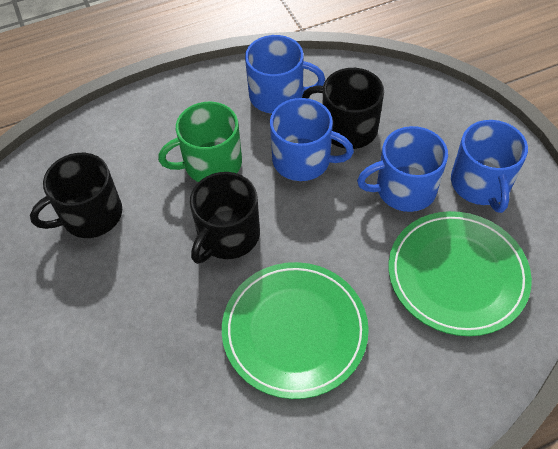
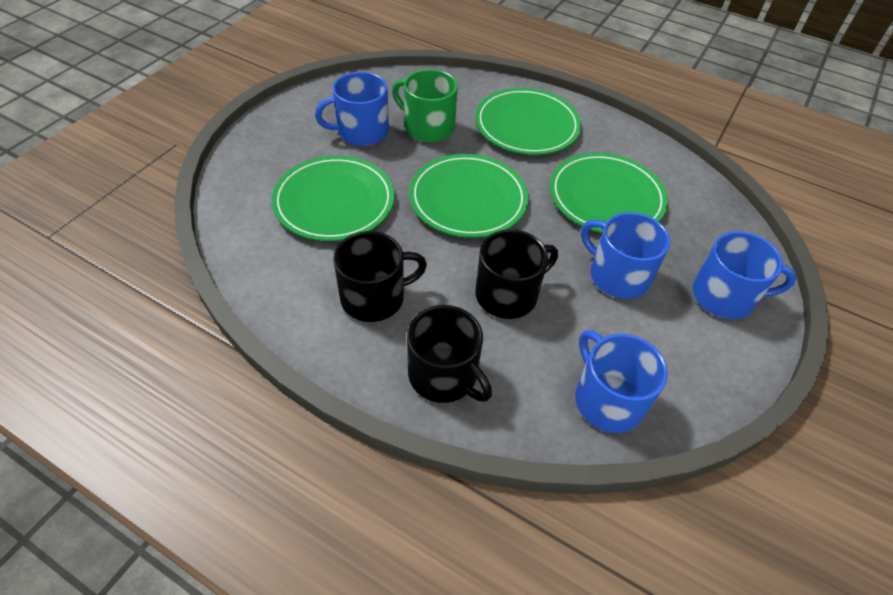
green plate: [222,262,369,399] [389,211,532,336] = 2 -> [272,156,394,241] [409,154,528,238] [475,88,581,155] [550,153,668,233] = 4

